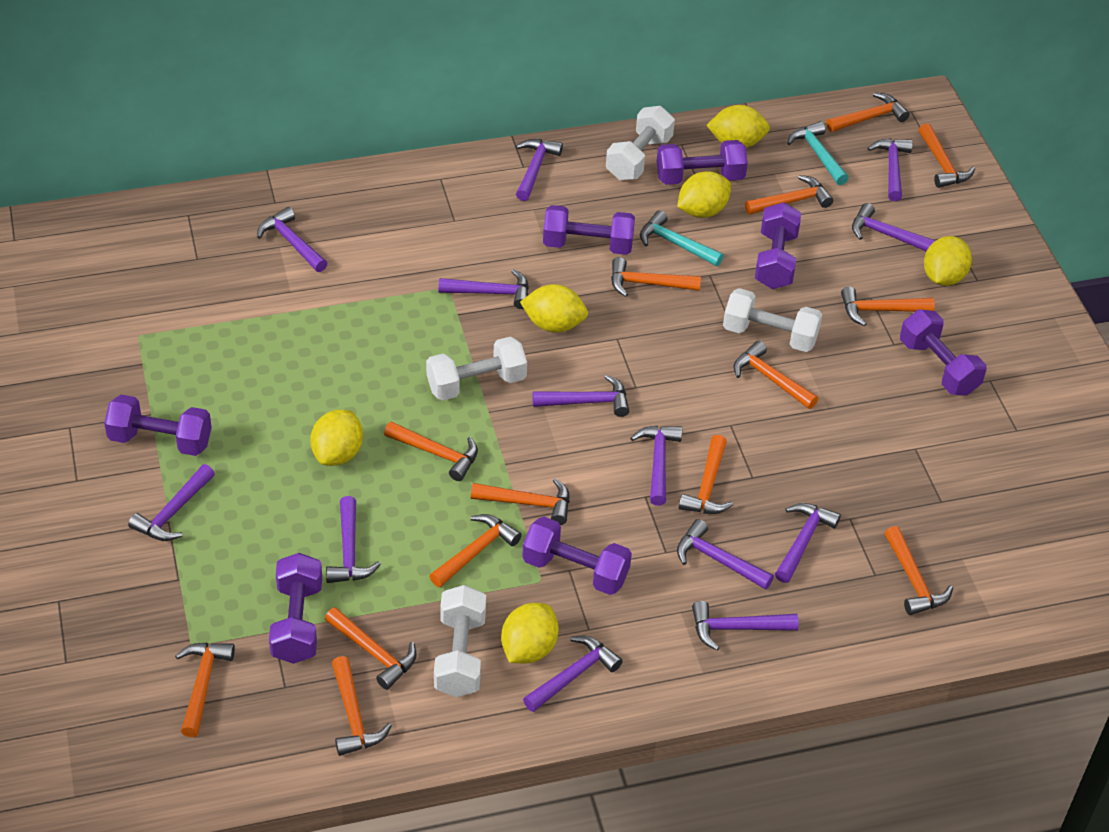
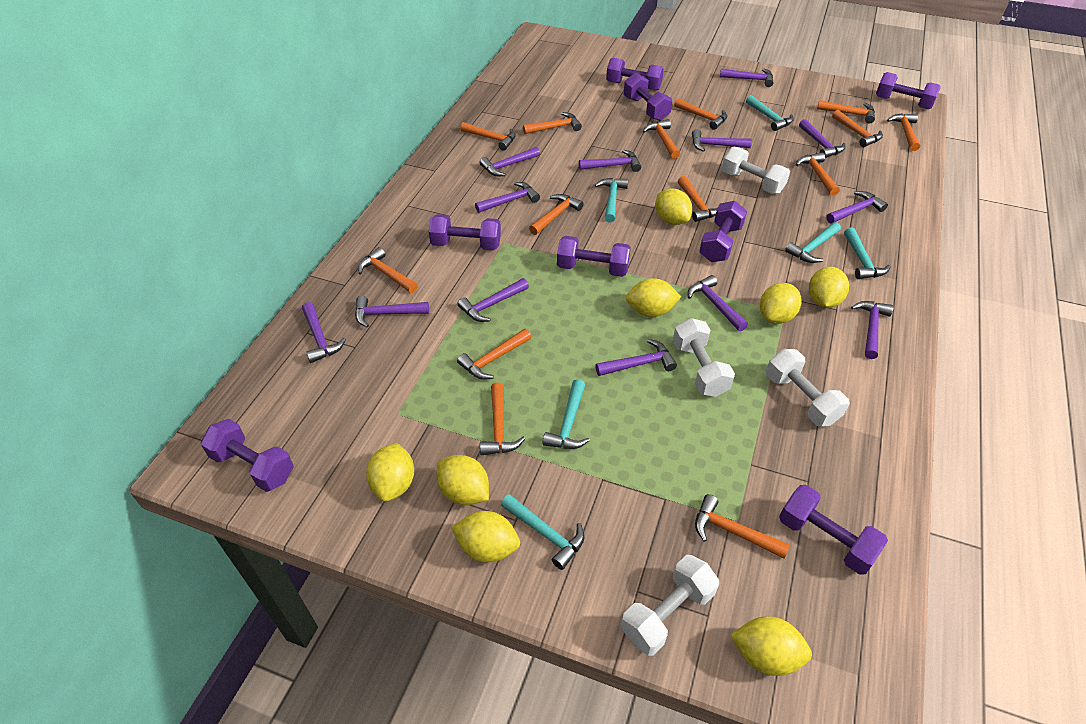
purple dumbbell: [104,395,212,456] [269,553,322,664] [522,517,632,595] [543,205,635,255] [657,140,748,185] [755,202,801,289] [900,309,986,395] = 7 -> [201,419,294,492] [429,214,501,251] [557,236,631,277] [606,58,664,90] [624,73,672,121] [699,201,747,262] [779,485,888,575] [876,72,941,109] = 8
turquoise hammer: [640,210,724,266] [787,121,849,185] = 2 -> [501,494,584,570] [542,379,590,449] [595,178,628,222] [746,95,794,131] [785,222,841,263] [844,227,891,279] = 6
yellow lemon: [310,410,363,466] [501,603,559,664] [520,284,588,333] [677,171,731,218] [706,105,770,148] [924,236,972,286] = 6 -> [366,443,414,502] [436,455,489,505] [451,511,520,562] [626,278,681,317] [655,188,692,225] [730,616,812,676] [760,283,801,324] [809,267,849,308] = 8

